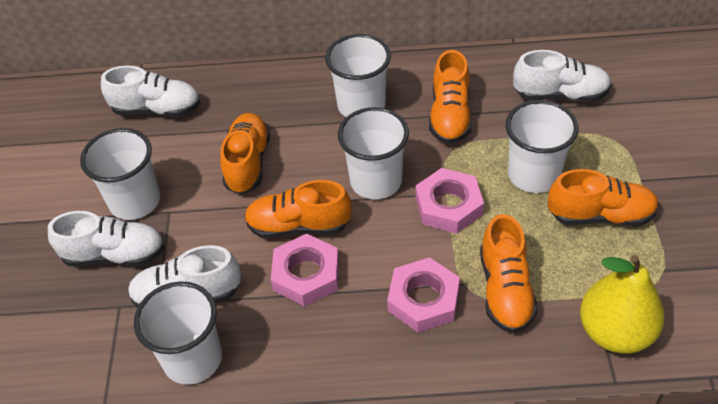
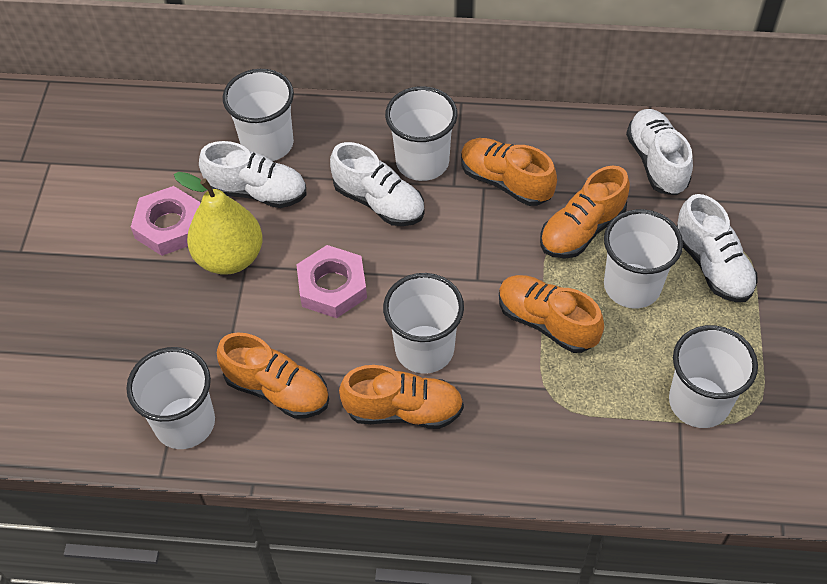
pink nut: [271,234,339,306] [387,257,460,333] [416,168,484,234] = 3 -> [131,186,201,256] [296,245,367,318] = 2
white cup: [80,128,160,220] [134,281,222,385] [325,34,391,117] [338,107,409,200] [505,100,578,193] = 5 -> [126,347,215,449] [223,69,294,161] [383,273,464,374] [385,86,458,181] [604,209,683,308] [669,325,758,428] = 6

